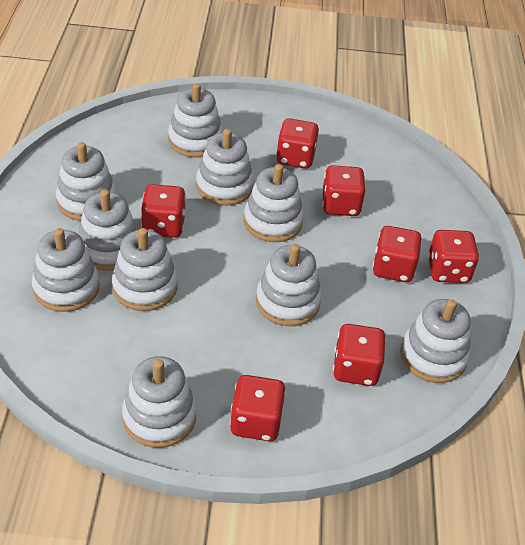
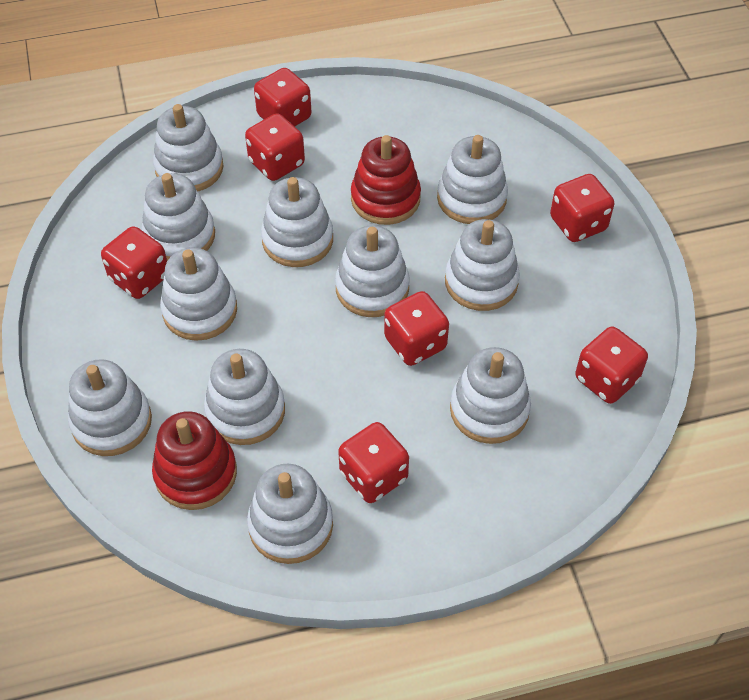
red stacking toy: none = 0 -> [152,411,237,510] [351,135,421,225] = 2
white stacking toy: [32,228,100,312] [56,142,117,221] [78,189,138,271] [112,228,178,311] [122,356,197,448] [168,83,223,158] [196,129,254,206] [244,164,304,242] [256,244,322,326] [400,299,471,383] = 10 -> [68,359,152,456] [142,173,215,261] [153,104,223,191] [160,248,237,341] [204,349,285,445] [247,464,333,564] [261,177,333,267] [335,225,410,317] [437,135,508,224] [445,219,520,311] [450,347,531,444] = 11

